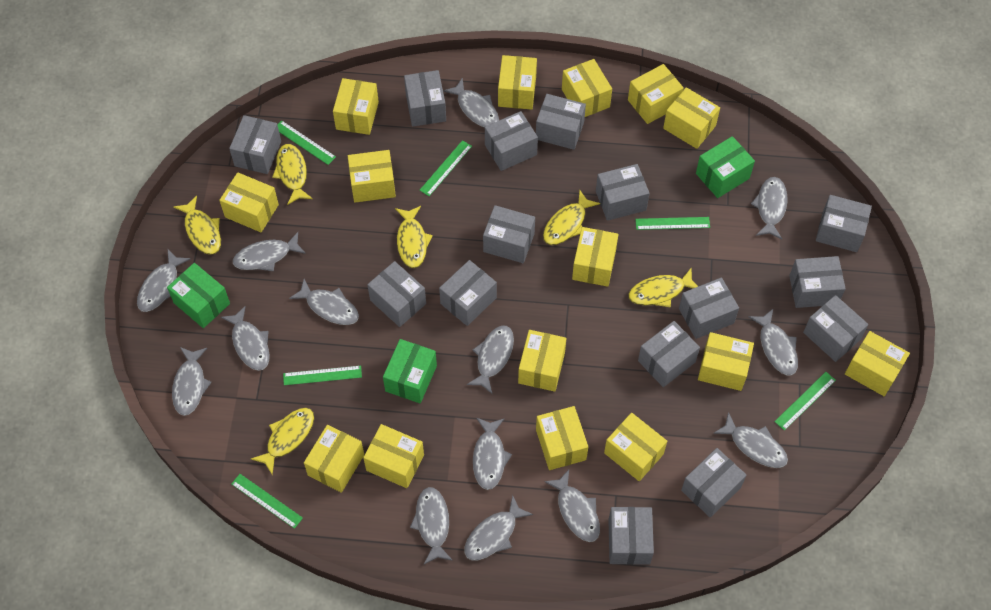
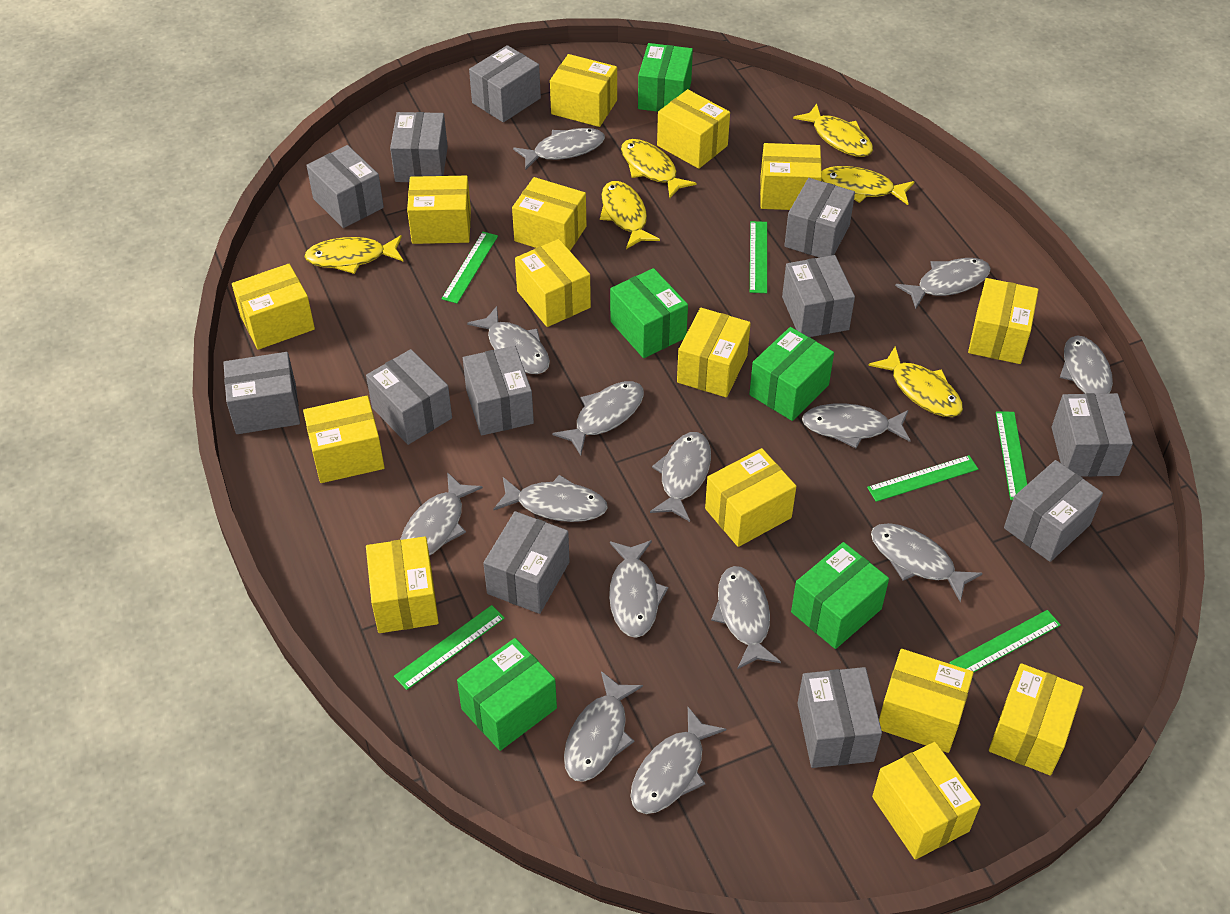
green box: [167,263,230,328] [383,339,437,403] [696,136,755,198] = 3 -> [457,638,557,751] [610,268,688,358] [638,43,693,112] [749,327,834,421] [791,542,889,649] = 5
grey box: [229,115,281,174] [367,261,426,327] [404,70,446,127] [439,260,497,326] [483,205,535,263] [485,111,538,171] [536,94,586,150] [596,164,650,221] [608,507,654,565] [638,321,700,387] [679,277,739,339] [681,448,746,517] [789,256,846,308] [803,295,868,362] [816,195,872,252] = 15 -> [223,352,300,434] [306,145,384,228] [366,349,452,445] [390,112,448,182] [463,346,534,436] [469,45,541,122] [483,511,570,614] [782,255,855,337] [784,178,855,258] [797,667,882,768] [1004,460,1103,562] [1051,393,1133,477] = 12

